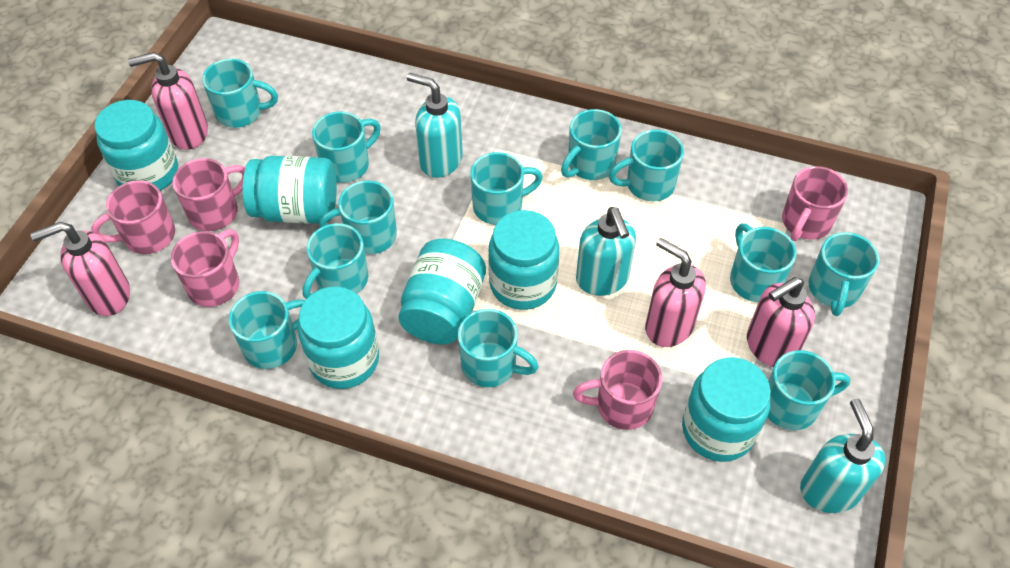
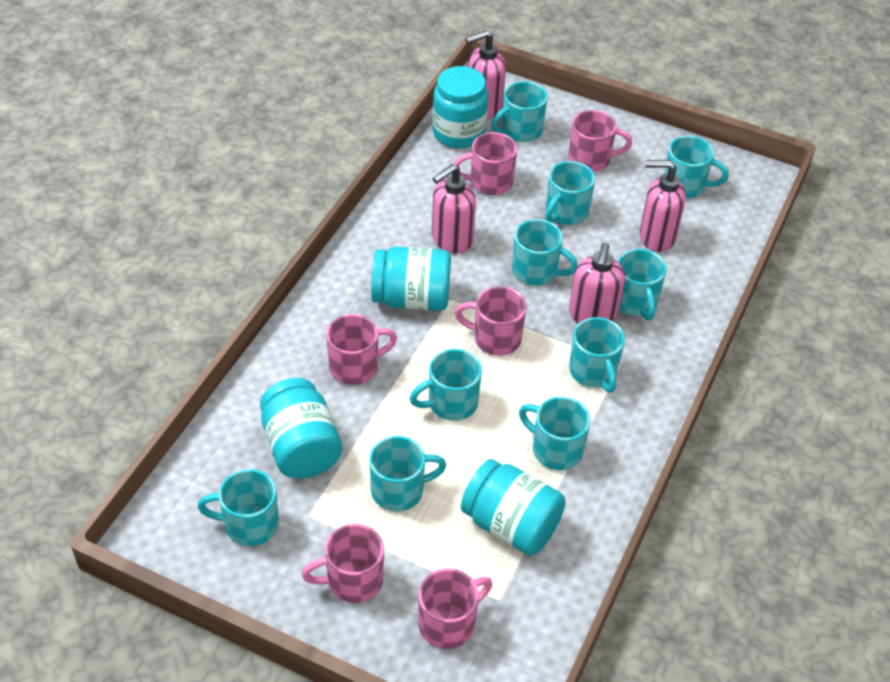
pink mug: [91,180,175,254] [171,229,239,307] [172,158,245,231] [573,350,662,430] [782,166,848,241] = 5 -> [302,524,384,603] [326,314,397,385] [418,568,492,649] [453,132,517,195] [455,286,527,356] [568,110,632,172] = 6
turquoise jar: [95,100,178,191] [243,156,337,224] [298,287,379,389] [398,239,486,344] [488,210,559,310] [682,357,771,462] = 6 -> [260,378,342,479] [371,246,451,311] [432,66,488,149] [461,459,566,556] = 4
turquoise mug: [202,59,278,128] [229,291,305,369] [303,223,368,299] [312,111,381,183] [319,180,397,254] [458,309,538,387] [470,152,543,225] [561,109,622,180] [609,130,684,202] [730,223,796,302] [768,350,850,430] [809,232,879,316] = 12 -> [197,469,279,546] [369,436,447,511] [409,349,482,421] [491,81,548,142] [512,219,578,286] [519,396,590,470] [545,161,595,225] [569,317,625,393] [618,249,666,320] [664,136,729,198] = 10
turquoise soap dispenser: [407,73,463,178] [576,207,636,296] [800,399,886,513] = 3 -> none = 0

